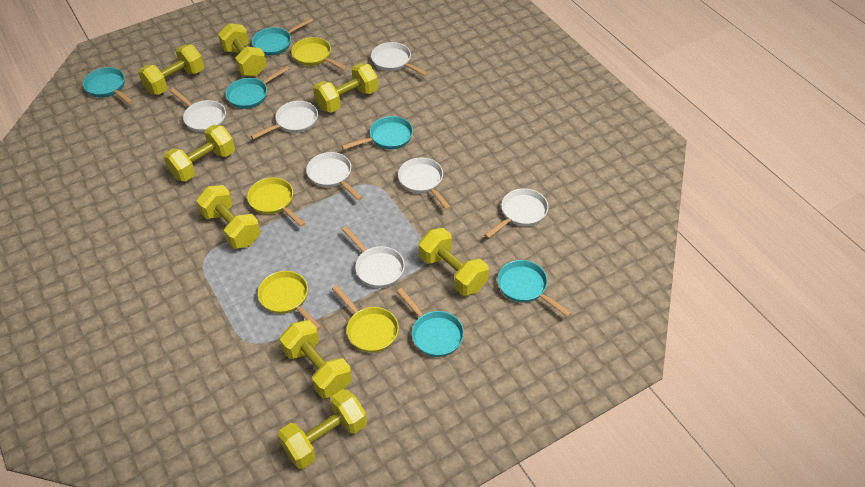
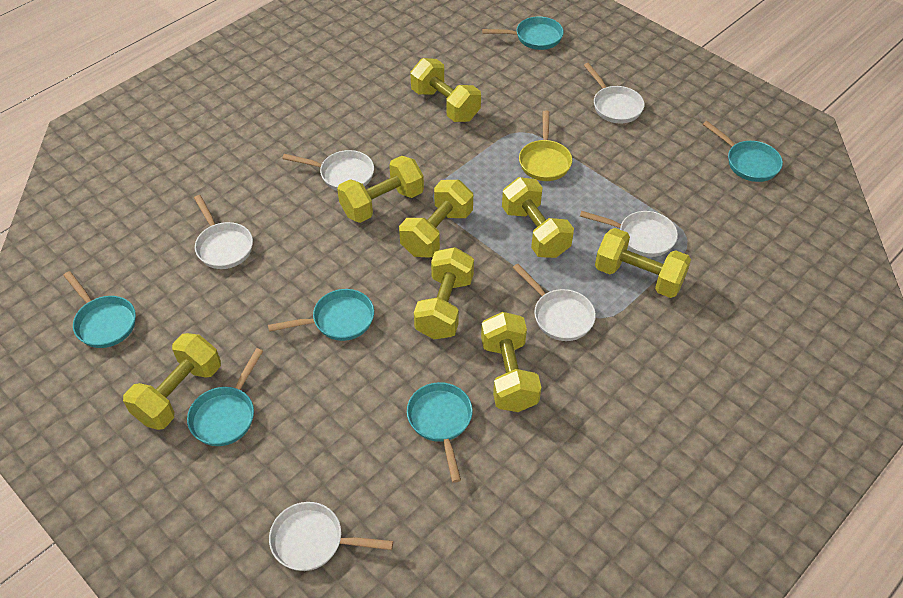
white pan: [170,88,226,133] [251,101,318,139] [306,152,363,201] [342,226,405,288] [371,42,429,76] [398,157,451,210] [484,188,548,238] = 7 -> [194,195,253,269] [269,502,393,571] [282,150,374,191] [513,264,596,341] [580,211,678,257] [584,63,644,123] = 6
yellow pan: [247,177,305,227] [258,271,322,330] [291,37,347,70] [332,285,399,353] = 4 -> [519,111,572,181] = 1

